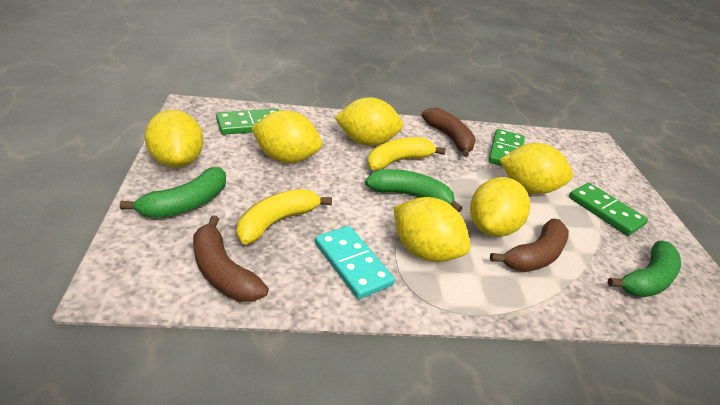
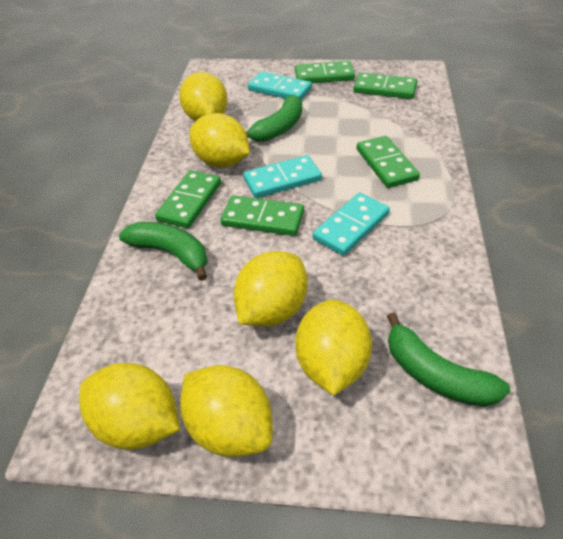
brown banana: [193,215,269,302] [421,108,476,157] [490,219,569,272] = 3 -> none = 0
green domino: [216,109,279,135] [489,129,525,166] [569,183,648,236] = 3 -> [155,170,221,228] [220,196,304,236] [295,61,355,83] [353,72,418,99] [357,136,420,188] = 5
turquoise domino: [315,226,395,299] = 1 -> [243,155,322,198] [248,71,312,100] [313,193,390,256] = 3
yellow banana: [237,189,332,245] [367,137,446,171] = 2 -> none = 0

